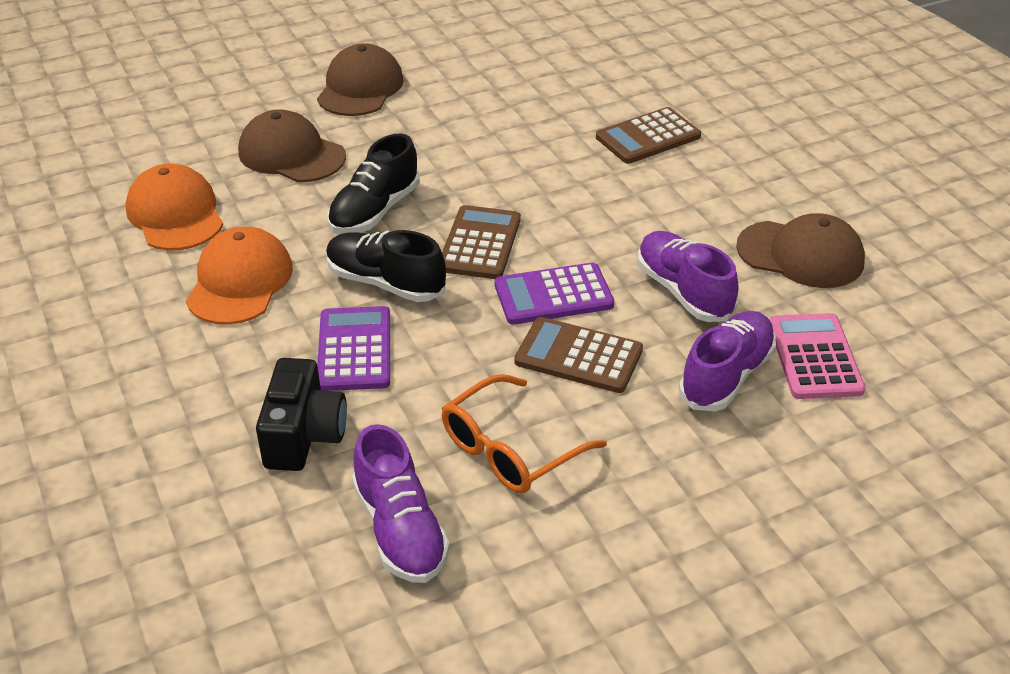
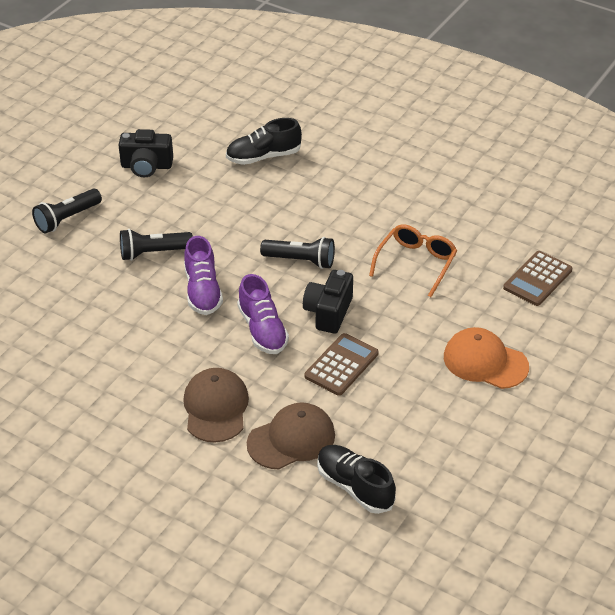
black camera: [256,358,347,471] = 1 -> [119,129,173,177] [303,270,353,334] = 2
black flashlight: none = 0 -> [32,189,102,233] [120,229,193,261] [260,237,335,269] = 3
brown calculator: [442,205,521,279] [514,317,643,393] [596,107,701,164] = 3 -> [305,333,379,396] [503,251,572,306] = 2
brown cap: [238,109,346,182] [317,43,404,116] [736,213,865,288] = 3 -> [183,368,249,442] [247,402,335,470] = 2
orange cap: [125,164,223,251] [186,227,293,325] = 2 -> [444,327,529,389] = 1
pink calculator: [769,313,865,399] = 1 -> none = 0
purple calculator: [317,306,390,391] [495,262,614,325] = 2 -> none = 0
purple shoe: [352,424,450,583] [637,231,738,322] [679,311,776,411] = 3 -> [184,236,223,315] [237,274,289,354] = 2

